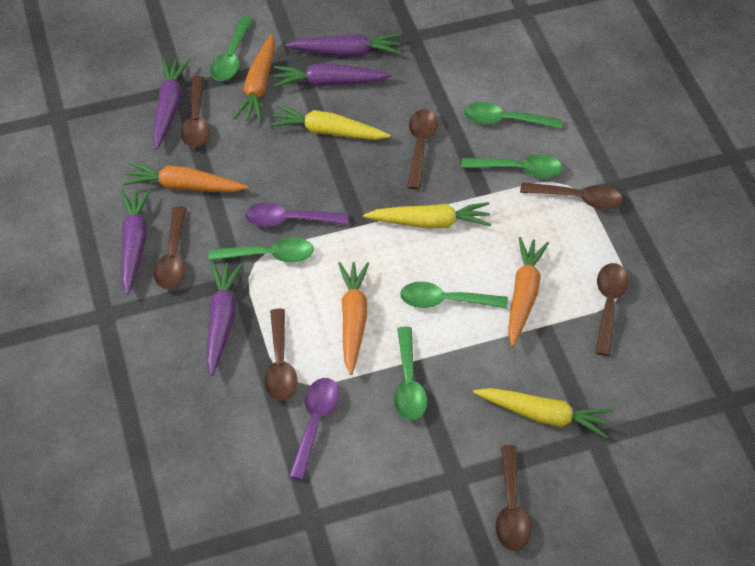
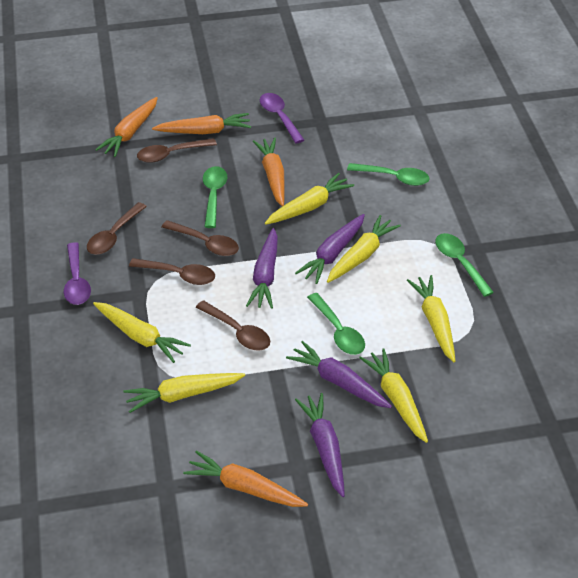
brown spoon: [154,206,187,289] [180,76,210,147] [264,309,298,401] [407,109,438,190] [496,445,531,551] [520,182,623,210] [596,263,629,356] = 7 -> [87,202,147,255] [129,258,215,285] [137,138,217,163] [162,220,239,256] [196,300,270,351] = 5
green spoon: [209,237,314,263] [210,16,253,81] [394,326,427,421] [400,282,508,309] [461,155,562,178] [464,102,562,129] = 6 -> [203,166,227,228] [307,293,365,355] [347,163,429,186] [435,233,494,297] = 4
purple carrot: [121,189,151,294] [153,58,190,149] [206,263,242,376] [273,64,392,87] [285,34,401,57] = 5 -> [246,228,278,309] [286,341,392,408] [295,214,365,284] [295,393,345,497] = 4
yellow carrot: [270,105,391,140] [363,202,491,228] [473,388,613,438] = 3 -> [93,302,191,363] [124,373,245,413] [265,173,354,225] [327,215,401,283] [359,348,428,443] [407,275,455,362] = 6

